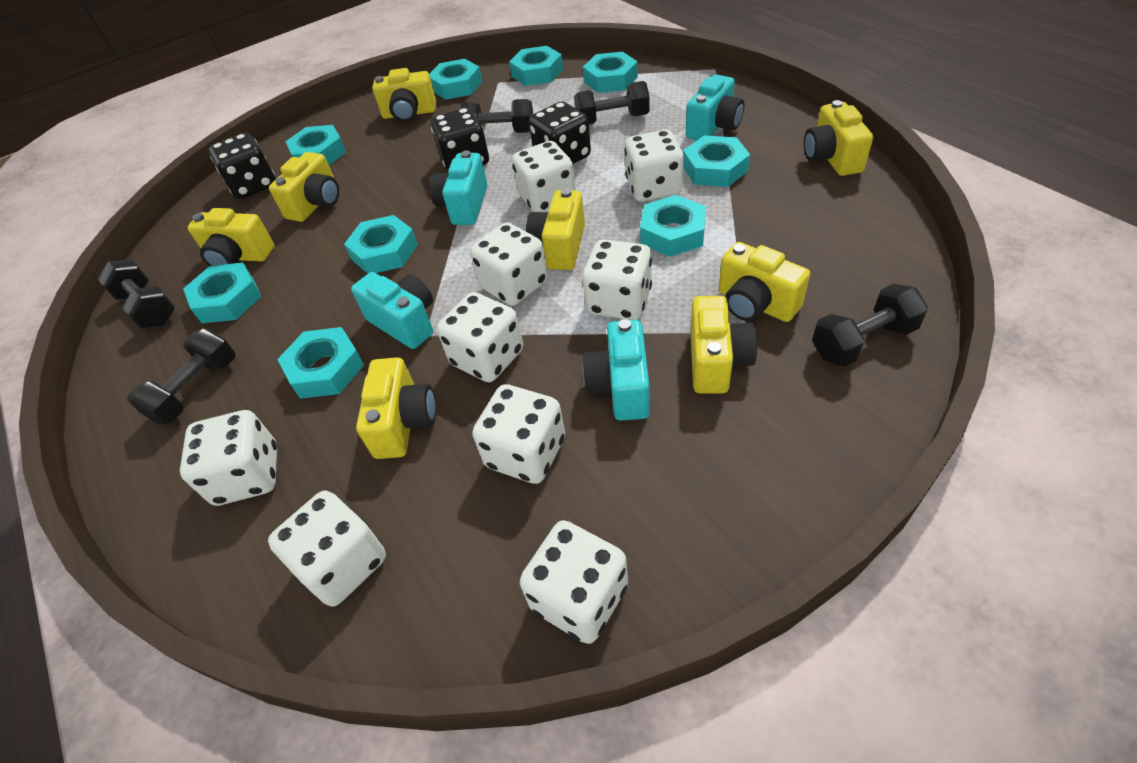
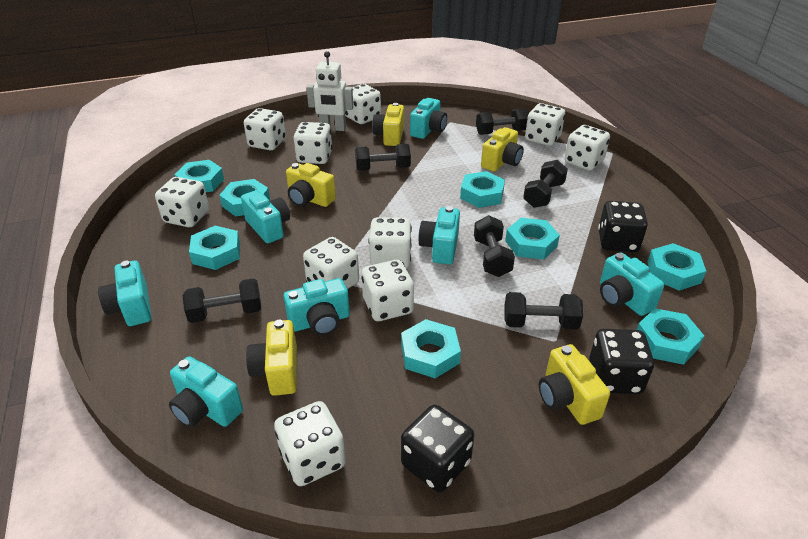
black dumbbell: [97,260,176,329] [127,328,235,424] [459,99,534,133] [574,81,650,124] [812,284,928,367] = 5 -> [183,278,261,323] [355,144,411,171] [474,215,515,277] [476,108,528,135] [505,292,583,330] [523,160,568,208] = 6
turquoise camera: [351,272,433,349] [430,150,487,225] [582,319,650,421] [686,75,744,140] = 4 -> [98,260,151,326] [169,356,243,427] [241,190,290,243] [284,278,350,336] [410,98,447,139] [418,206,460,265] [600,252,664,316] = 7
turquoise nut: [183,263,262,323] [277,327,364,399] [285,125,346,165] [344,215,418,274] [429,59,483,100] [509,46,563,86] [583,52,638,93] [640,195,706,257] [683,136,750,187] = 9 -> [174,160,224,192] [189,226,240,270] [219,179,270,216] [401,319,461,378] [460,171,505,208] [505,218,560,260] [637,308,704,365] [647,243,706,291] = 8
white dice: [180,410,277,506] [268,490,386,607] [437,292,523,382] [470,223,548,306] [472,384,565,484] [512,141,576,212] [520,520,628,644] [582,239,652,320] [624,130,684,202] = 9 -> [155,177,209,227] [244,108,286,151] [274,401,346,486] [294,122,332,164] [303,237,359,289] [345,84,381,124] [361,260,414,321] [369,217,412,269] [525,103,565,146] [564,125,610,171] = 10
white robot: none = 0 -> [306,51,353,131] = 1
yellow camera: [188,208,275,266] [269,152,339,222] [356,357,436,459] [372,68,436,122] [526,188,585,270] [690,296,758,393] [719,242,810,322] [804,100,873,176] = 8 -> [246,320,297,396] [286,163,336,207] [372,103,404,146] [481,127,524,172] [539,344,610,425] = 5

